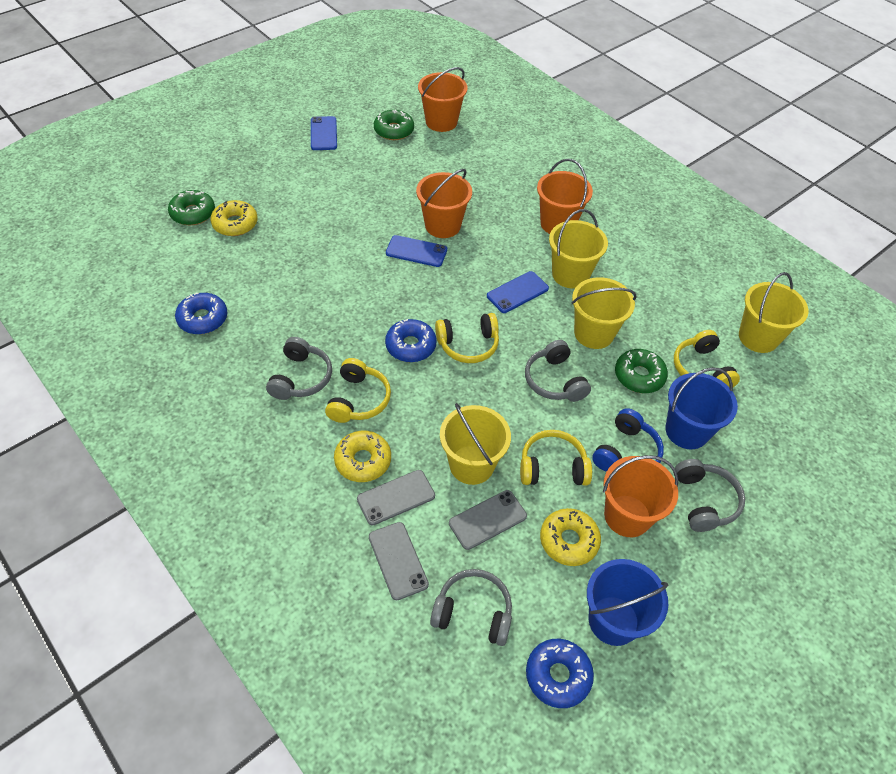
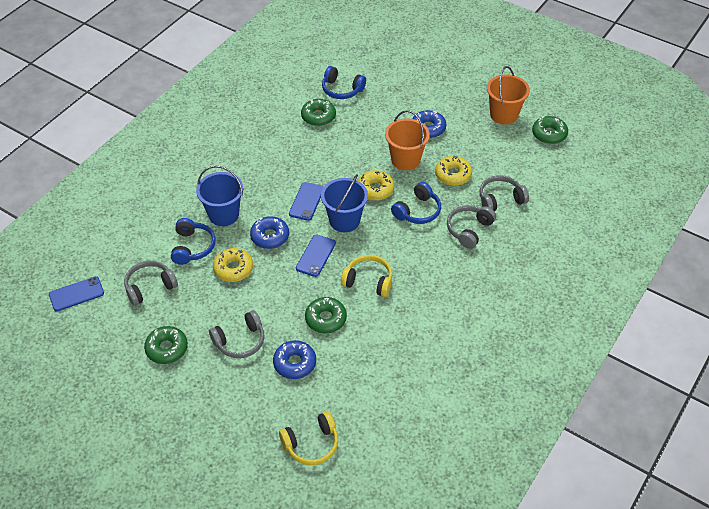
blue headphones: [592,408,664,472] = 1 -> [171,218,216,265] [322,66,366,99] [391,182,441,224] = 3
green donut: [168,190,215,225] [374,110,414,140] [615,349,668,393] = 3 -> [144,326,188,364] [301,99,336,126] [305,297,347,333] [532,116,568,144] = 4
grey phone: [357,470,435,525] [369,522,429,600] [449,490,527,550] = 3 -> none = 0
orange bucket: [416,169,472,238] [418,67,467,132] [537,159,593,234] [603,455,678,537] = 4 -> [385,110,430,171] [487,66,530,125] = 2
yellow bucket: [440,403,511,485] [549,209,608,289] [572,277,636,349] [739,272,808,353] = 4 -> none = 0
yellow headphones: [325,358,391,423] [435,313,499,363] [520,430,592,485] [674,330,740,388] = 4 -> [279,411,338,465] [341,255,392,297] = 2

